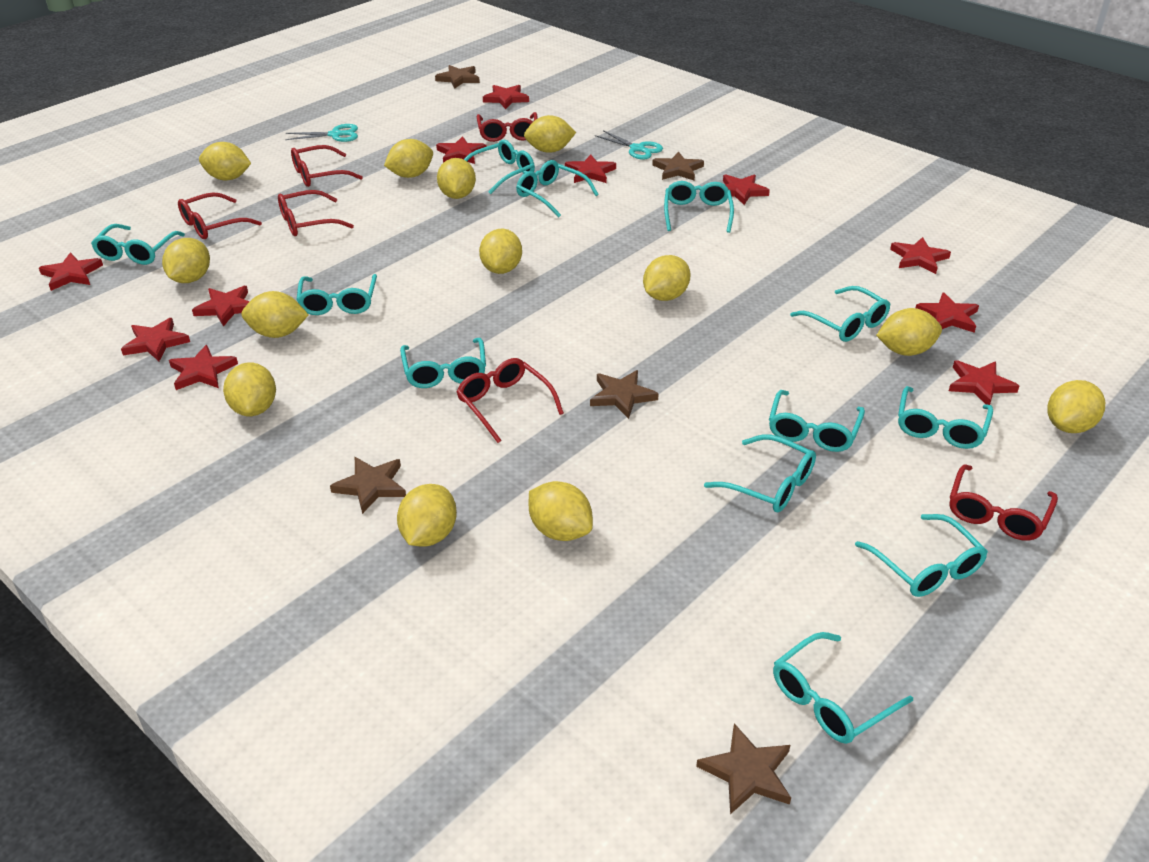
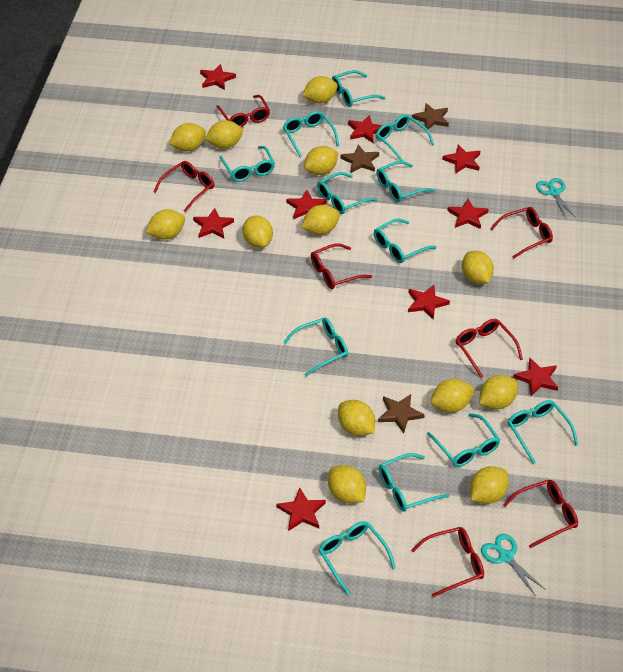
brown star: [330,457,406,514] [435,65,480,89] [590,370,659,419] [652,151,704,180] [696,723,791,814] = 5 -> [340,145,379,173] [378,394,425,433] [412,103,449,129] = 3
red glasses: [178,192,262,239] [278,190,354,236] [291,145,363,187] [456,358,564,443] [477,112,537,142] [950,464,1058,541] = 6 -> [154,161,214,212] [216,95,270,127] [311,243,372,289] [411,527,484,597] [456,319,523,378] [490,207,553,258] [503,480,578,548] = 7
red star: [39,253,103,291] [121,318,190,361] [169,345,238,390] [192,286,250,327] [436,136,486,164] [483,85,529,109] [565,154,616,183] [723,174,770,205] [890,237,951,274] [916,292,979,333] [949,361,1019,405] = 11 -> [193,208,234,238] [200,64,236,90] [276,487,326,531] [286,190,327,219] [348,115,382,143] [408,285,450,320] [442,145,480,173] [447,199,489,229] [513,358,558,396] = 9

